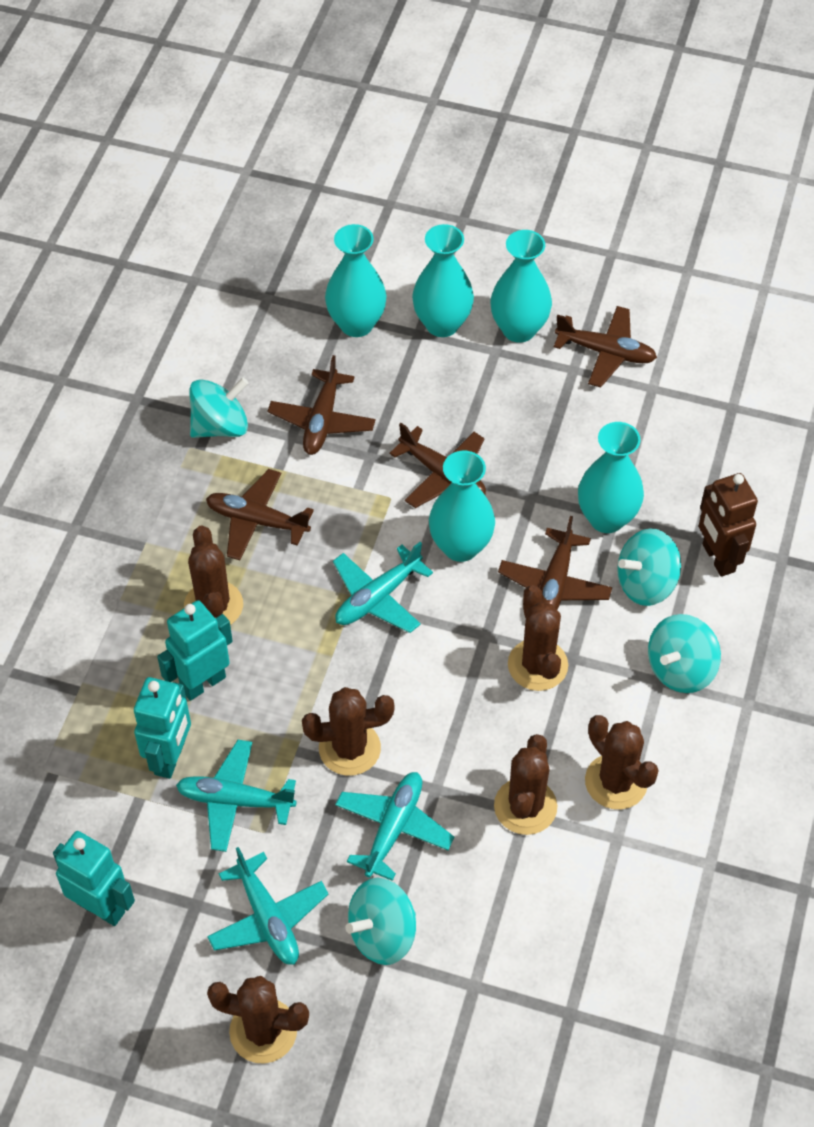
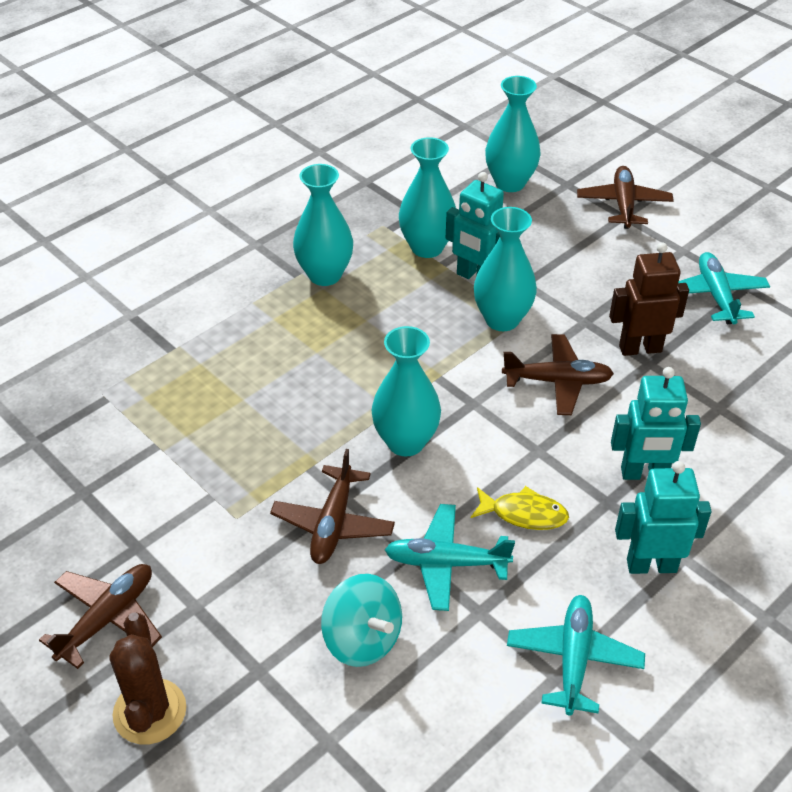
brown cactus: [184,526,243,625] [207,976,309,1064] [302,687,394,776] [494,734,557,835] [508,585,568,691] [585,715,659,810] = 6 -> [109,613,186,745] = 1
brown plane: [206,469,314,560] [268,355,376,455] [389,423,486,508] [498,516,612,610] [554,306,657,387] = 5 -> [39,564,162,669] [270,449,395,564] [502,334,614,415] [577,166,674,229] = 4
turquoise plane: [176,740,297,852] [207,847,329,965] [333,542,433,633] [335,772,454,881] = 4 -> [385,504,515,611] [507,595,645,716] [678,252,770,324] = 3
turquoise spinning top: [189,378,249,438] [345,878,416,965] [617,528,681,606] [648,614,721,693] = 4 -> [321,574,402,667] = 1
yellow fish: none = 0 -> [471,486,569,530] = 1

